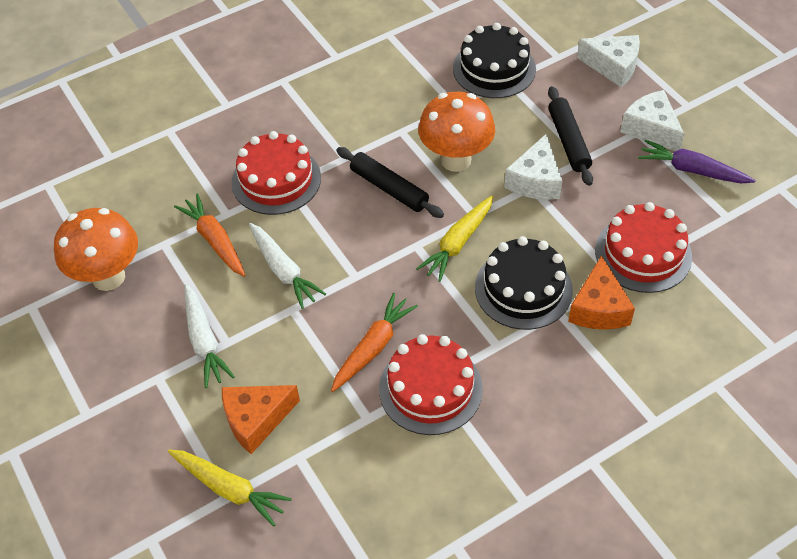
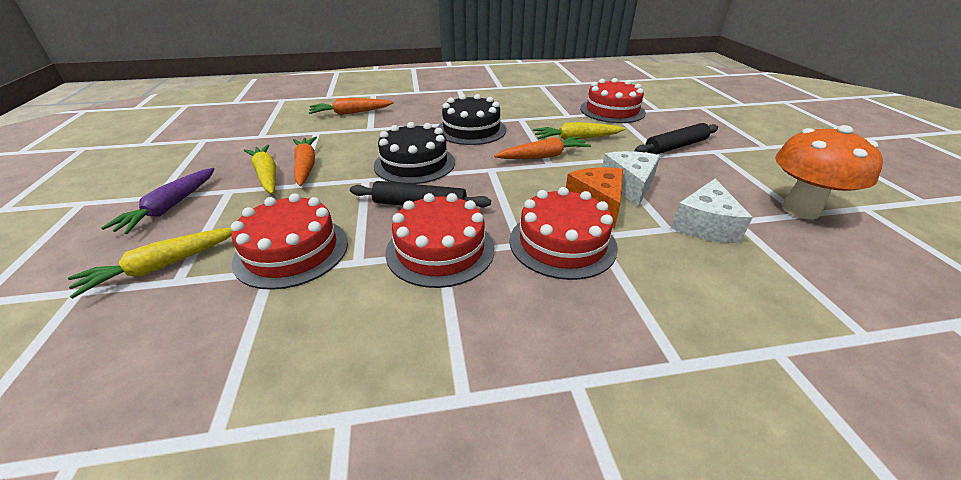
orange carrot: [174,194,246,277] [331,293,418,392] = 2 -> [293,137,317,186] [309,98,394,115] [494,136,591,159] = 3
orange cheese: [222,385,300,454] [568,255,635,330] = 2 -> [566,167,623,229] = 1
orange mushroom: [54,208,138,291] [418,92,495,172] = 2 -> [775,125,883,219] = 1
red cake: [231,131,321,215] [379,334,483,435] [595,202,692,293] = 3 -> [231,193,348,290] [385,193,494,288] [509,187,618,280] [580,78,646,123] = 4
white carrot: [184,284,235,388] [249,223,326,309] = 2 -> none = 0
white cheese: [504,134,562,200] [577,35,640,87] [620,90,684,151] = 3 -> [602,151,660,207] [671,179,753,243] = 2
yellow carrot: [168,450,292,527] [416,195,493,282] = 2 -> [68,228,232,299] [244,145,276,194] [533,122,625,140] = 3

